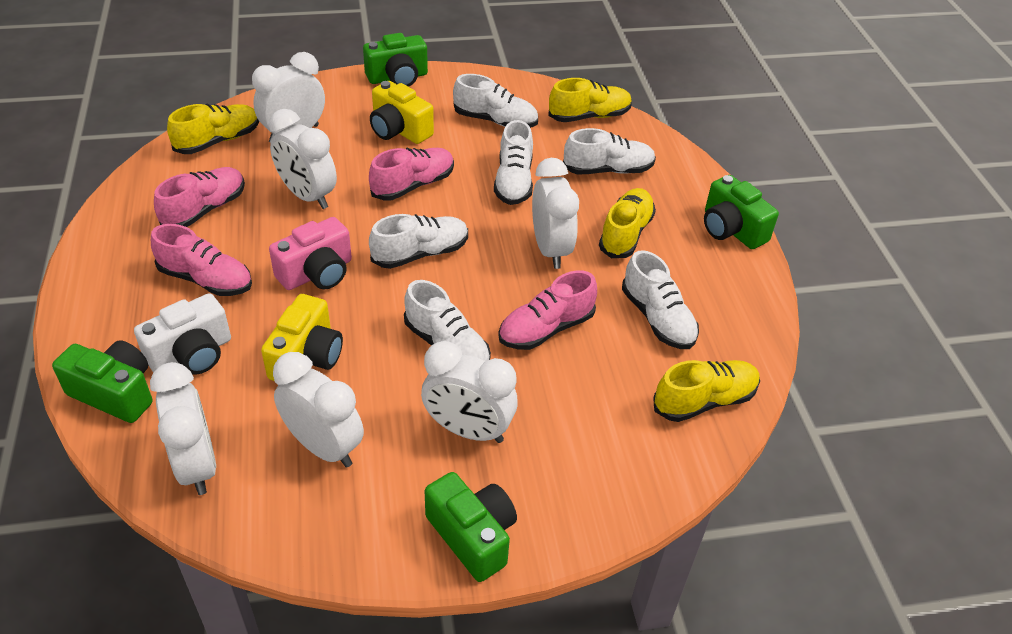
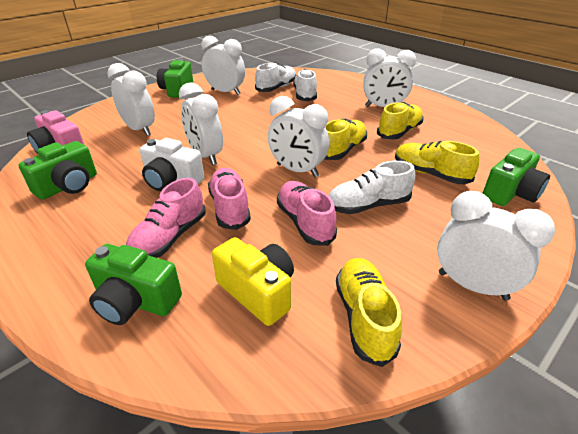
pink shoe: [151,224,252,296] [154,167,245,227] [369,148,454,201] [498,270,597,350] = 4 -> [126,178,206,258] [208,168,251,230] [277,181,337,246] = 3
white shoe: [369,214,468,269] [404,280,491,361] [453,74,538,128] [494,120,533,205] [563,128,656,174] [622,250,699,349] = 6 -> [255,62,296,92] [293,69,317,101] [329,161,415,214] = 3
yellow camera: [261,294,343,381] [370,81,434,144] = 2 -> [212,237,294,326] = 1

